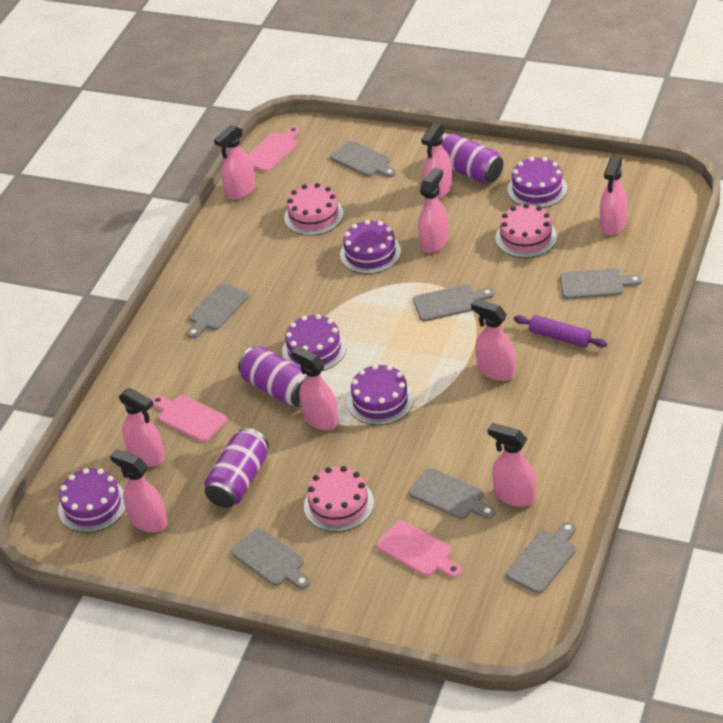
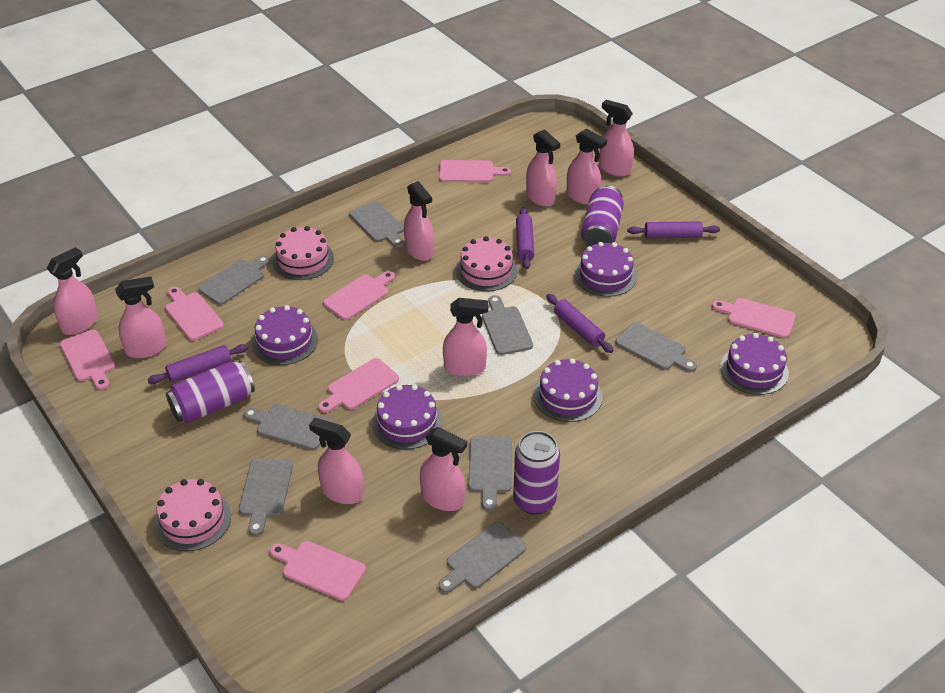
grey cutting board: [187,283,249,339] [231,528,310,589] [330,140,396,177] [409,468,495,519] [413,284,494,322] [506,522,576,594] [560,268,642,299] = 7 -> [198,255,270,305] [239,458,293,536] [243,404,331,450] [349,201,404,248] [438,522,526,593] [468,436,512,511] [482,295,533,355] [616,322,697,372] = 8
pink cutting board: [151,395,227,442] [248,126,299,172] [376,520,462,578] = 3 -> [60,330,115,390] [165,287,224,341] [270,541,366,601] [318,358,399,413] [323,271,395,320] [439,160,511,182] [712,298,796,338] = 7
purple rolling pin: [514,315,608,348] = 1 -> [148,344,248,384] [516,207,534,269] [546,294,614,353] [627,221,720,238] = 4

